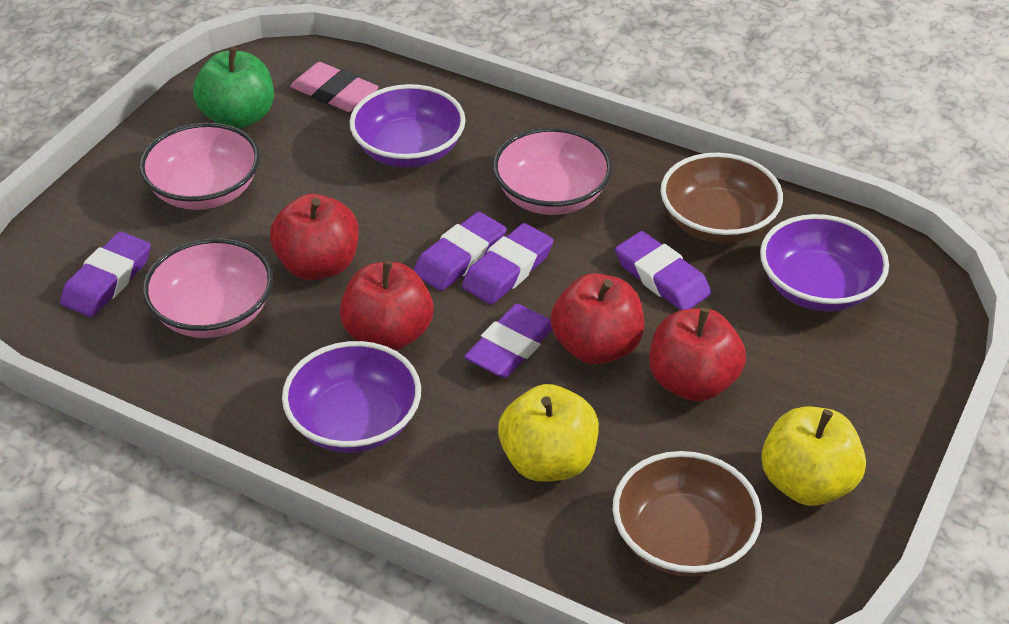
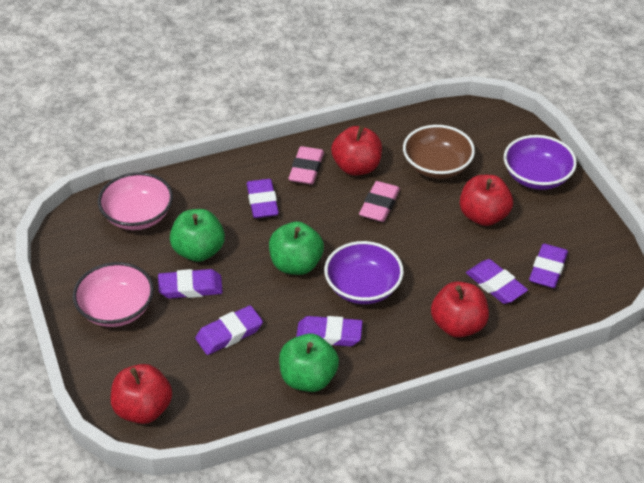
brown bowl: [613,451,762,577] [661,153,783,243] = 2 -> [403,125,475,179] = 1
green apple: [193,47,274,129] = 1 -> [170,209,225,262] [269,221,324,275] [279,334,339,392] = 3
pink bowl: [139,122,260,210] [143,238,273,338] [493,127,612,215] = 3 -> [73,262,154,327] [98,172,173,230] = 2
pink eraser: [290,62,379,112] = 1 -> [288,146,324,185] [359,181,400,222] = 2
purple bowl: [282,341,421,453] [350,84,466,168] [760,214,889,311] = 3 -> [324,241,404,304] [504,135,577,190] = 2
purple eraser: [60,231,151,317] [414,211,507,291] [462,223,554,305] [464,304,553,378] [615,231,711,310] = 5 -> [158,269,223,299] [195,305,263,355] [247,179,279,218] [296,316,363,346] [466,259,528,304] [529,244,568,288] = 6
yellow apple: [498,384,599,482] [761,406,866,506] = 2 -> none = 0

